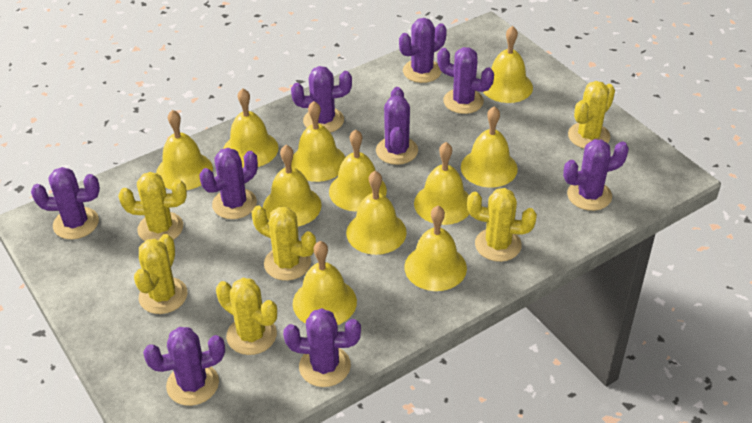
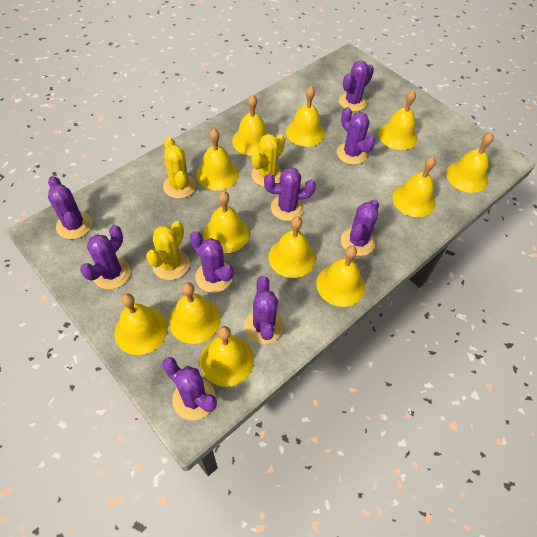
yellow bell: [156,110,213,190] [223,88,279,168] [263,145,322,227] [291,101,346,182] [293,241,357,325] [329,129,387,212] [346,171,407,255] [404,206,467,291] [414,142,469,225] [461,106,518,188] [483,26,533,103] = 11 -> [114,293,168,355] [169,282,221,344] [196,129,239,190] [200,326,254,387] [203,191,249,253] [232,95,269,156] [268,216,316,278] [286,86,325,147] [316,246,365,307] [378,90,418,150] [392,156,436,217] [446,132,494,193] = 12
yellow cactus: [118,172,187,241] [134,234,187,314] [216,278,277,355] [252,206,316,281] [467,188,537,262] [568,81,615,149] = 6 -> [146,221,190,280] [163,137,196,199] [252,134,285,187] = 3

